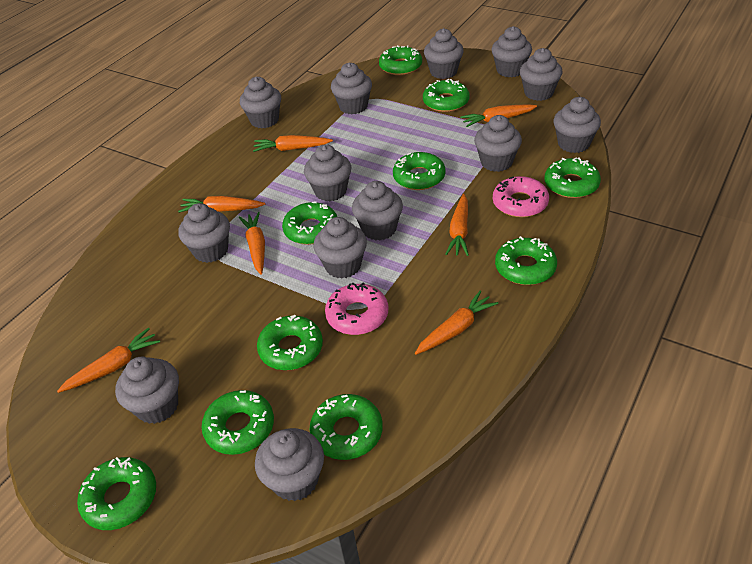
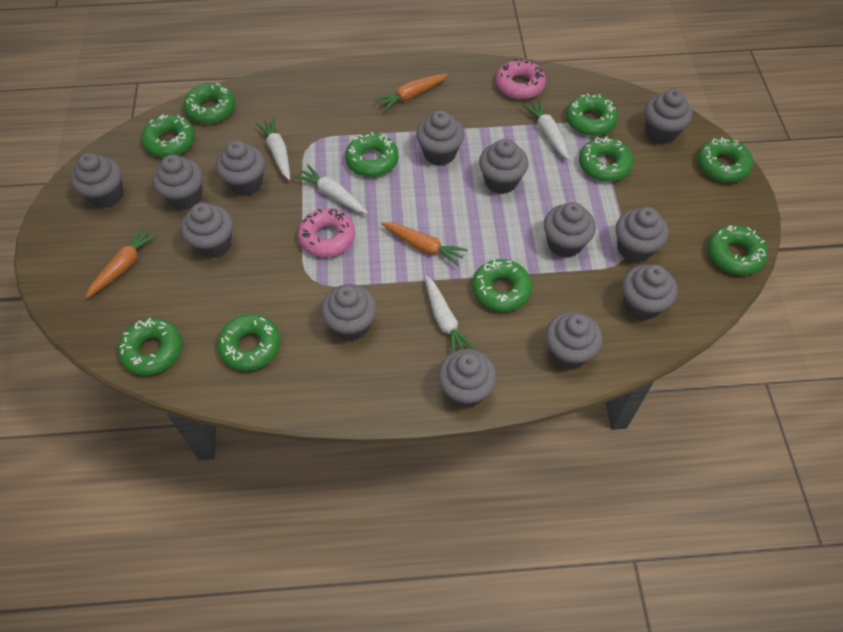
orange carrot: [57,328,160,393] [178,196,265,213] [239,212,265,275] [253,135,333,152] [415,291,498,355] [446,194,469,256] [460,104,537,127] = 7 -> [86,226,158,298] [374,74,448,112] [381,222,468,266] = 3
white carrot: none = 0 -> [255,117,290,180] [294,164,368,214] [425,276,475,353] [522,99,570,160] = 4

